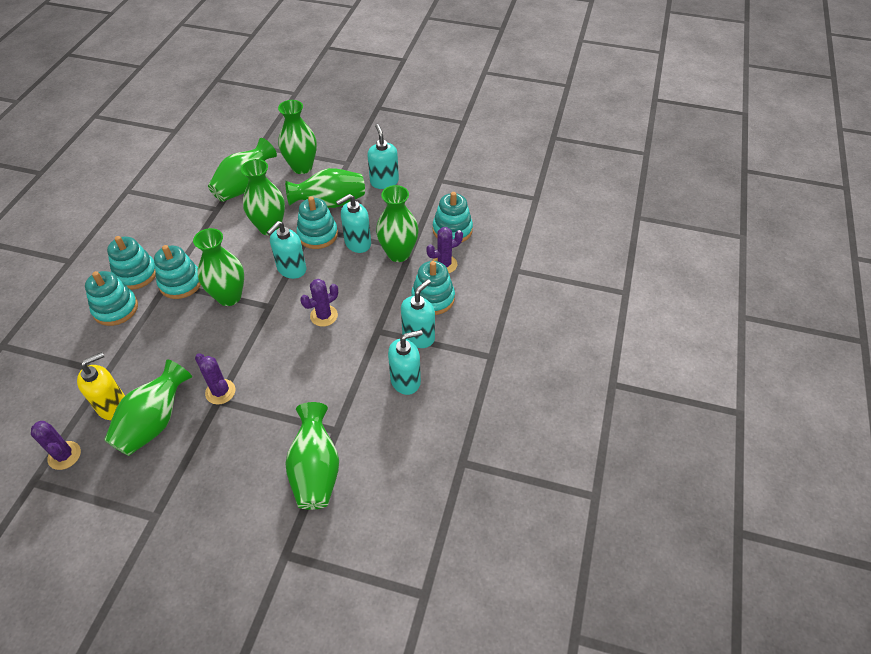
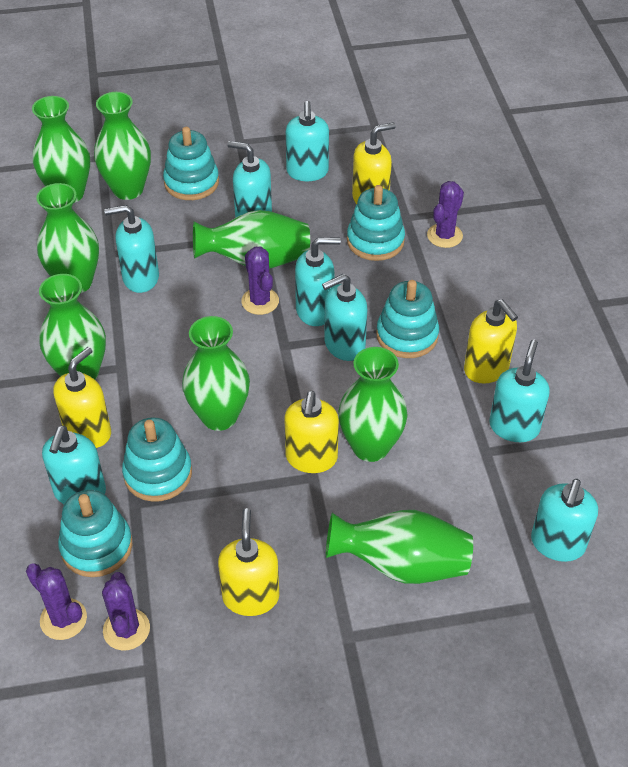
turquoise soap dispenser: [267,221,306,279] [336,194,371,253] [367,124,399,189] [388,330,423,395] [401,279,435,348] = 5 -> [42,426,106,504] [104,205,159,293] [227,141,272,218] [286,101,329,181] [295,237,341,326] [322,274,367,361] [489,340,550,442] [531,479,598,562] = 8
turquoise stacking toy: [85,271,138,326] [107,236,156,290] [154,245,201,299] [296,196,338,249] [411,261,455,315] [433,192,473,243] = 6 -> [58,490,132,577] [122,417,192,502] [163,127,219,200] [347,185,405,261] [376,280,439,358] = 5
yellow soap dispenser: [77,352,125,420] = 1 -> [53,347,111,448] [218,508,279,616] [285,391,339,473] [352,122,396,204] [464,299,518,384] = 5

